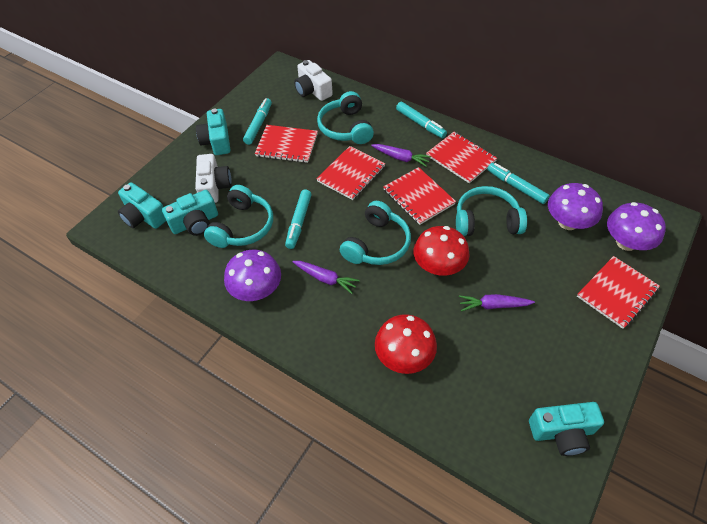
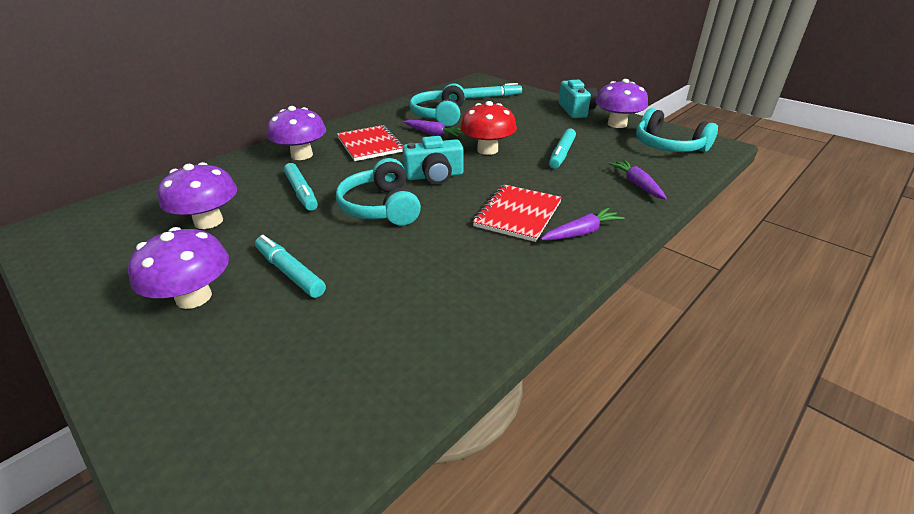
purple mushroom: [224,250,281,301] [548,183,603,230] [607,202,666,251] = 3 -> [128,227,229,309] [158,162,237,229] [267,106,326,160] [595,79,648,128] = 4
red mushroom: [375,314,437,374] [413,226,470,276] = 2 -> [460,101,517,155] = 1
red notebook: [255,125,318,163] [316,146,385,200] [383,167,456,225] [426,132,497,183] [577,256,660,329] = 5 -> [337,125,403,161] [473,185,562,242] = 2
turquoise camera: [118,182,166,229] [162,190,218,236] [196,108,230,155] [529,402,604,456] = 4 -> [402,136,464,184] [559,80,598,118] = 2
turquoise headphones: [204,185,273,248] [317,91,374,144] [340,201,411,265] [456,186,527,236] = 4 -> [336,158,421,226] [410,83,466,126] [636,108,718,152] = 3
white camera: [195,154,232,203] [294,60,333,101] = 2 -> none = 0

